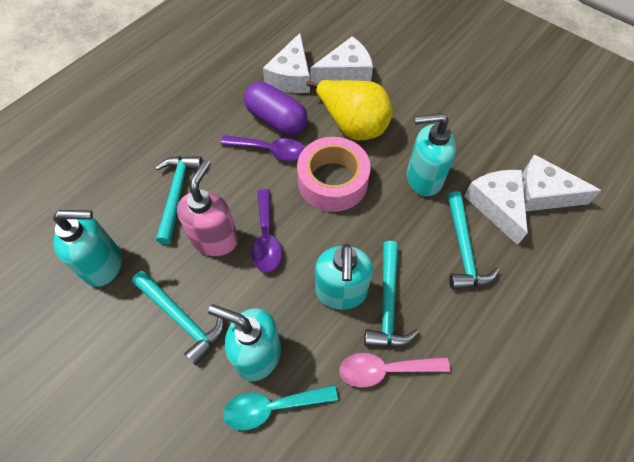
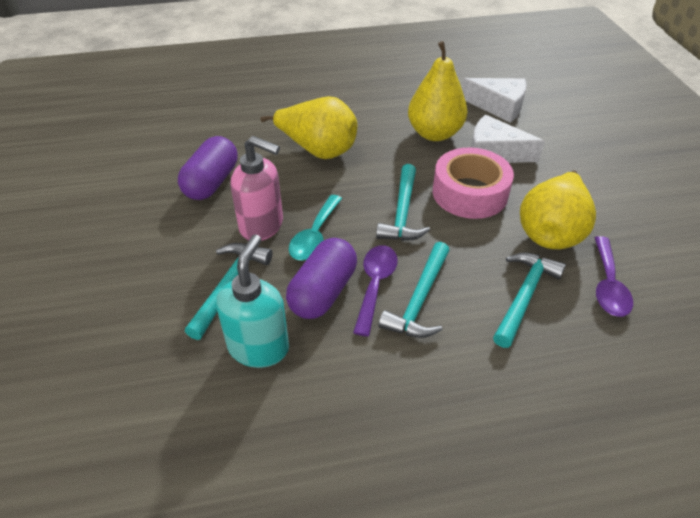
pink spoon: [339,353,450,388] = 1 -> none = 0
purple capsule: [244,82,307,135] = 1 -> [178,136,237,200] [286,238,357,319] = 2
turquoise soap dispenser: [53,210,122,287] [208,304,281,381] [315,244,373,310] [407,113,456,196] = 4 -> [216,234,289,368] = 1
white cheese: [263,33,310,93] [310,36,373,84] [464,170,528,245] [522,154,602,211] = 4 -> [462,78,526,123] [471,115,545,163] = 2
yellow pear: [306,80,393,140] = 1 -> [260,96,357,159] [408,41,467,141] [520,170,596,249] = 3

